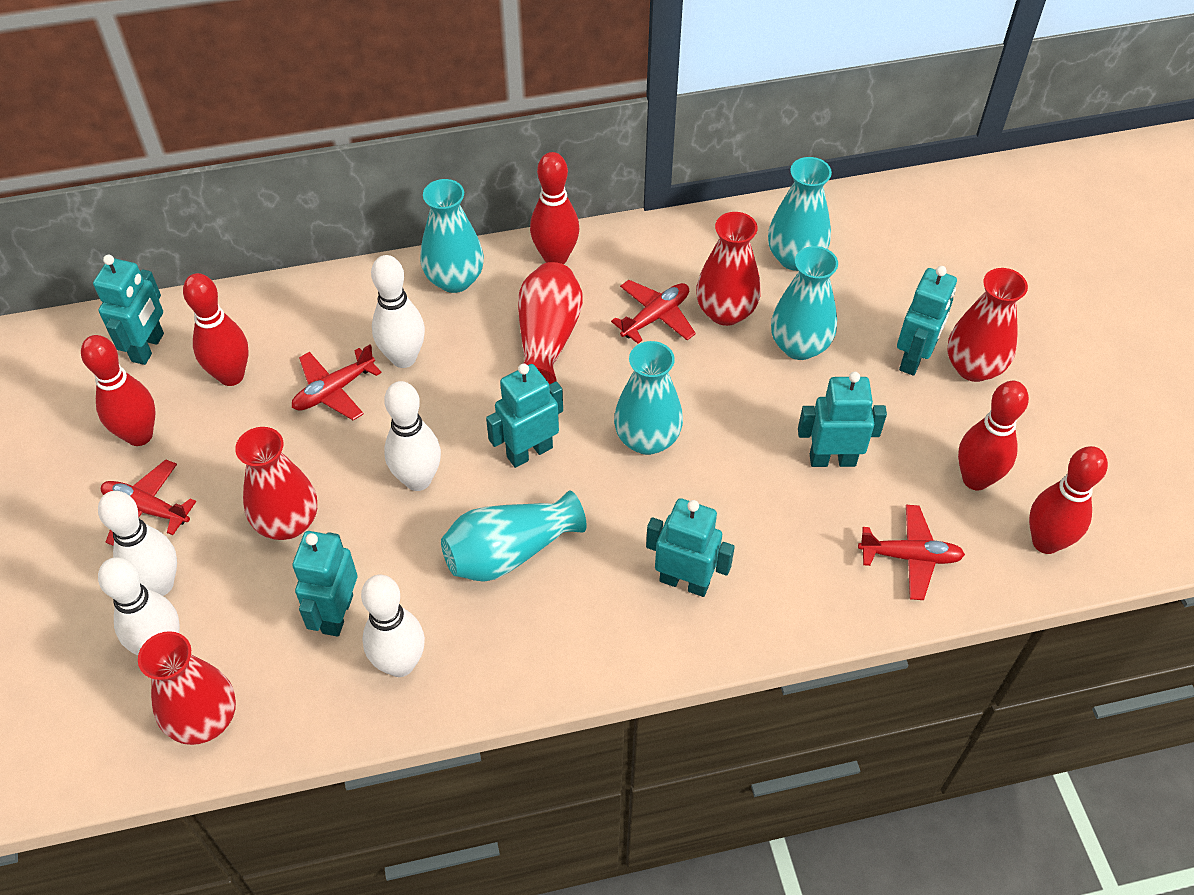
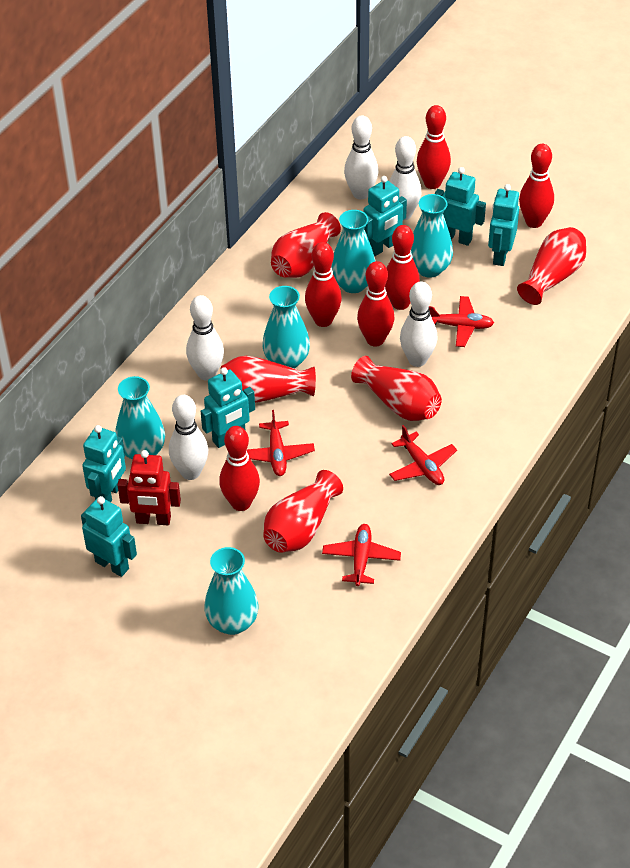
red bowling pin: [81,335,156,446] [183,273,248,386] [530,152,579,265] [958,381,1029,490] [1029,446,1108,554] = 5 -> [219,426,260,511] [305,242,342,327] [357,261,394,347] [385,225,420,310] [417,105,451,189] [519,144,554,228] = 6
red robot: none = 0 -> [117,450,181,525] = 1

